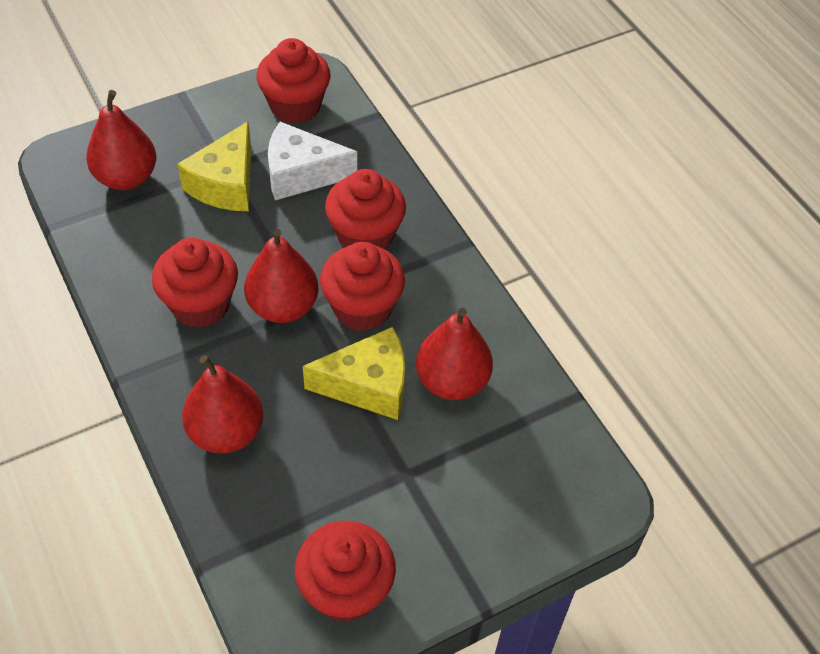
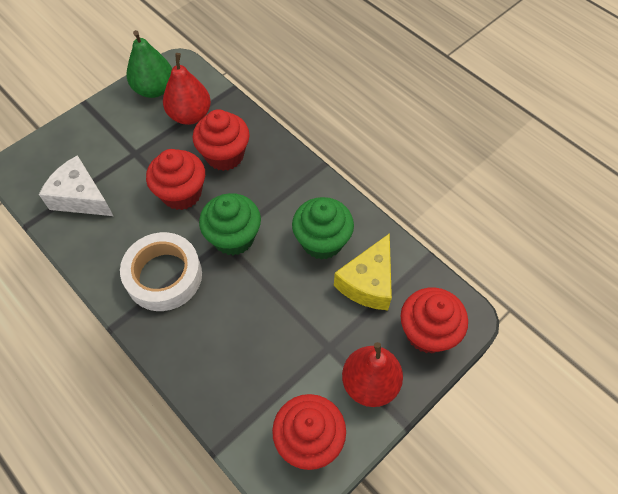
green cupcake: none = 0 -> [199,193,261,256] [292,197,354,260] = 2
green pear: none = 0 -> [127,30,172,98] = 1
red cupcake: [152,238,238,328] [256,38,331,124] [295,521,396,622] [320,242,405,331] [325,169,406,249] = 5 -> [146,149,205,210] [193,109,250,171] [272,394,346,470] [401,287,468,353] = 4
red pear: [86,90,156,190] [182,355,263,454] [244,229,319,323] [416,308,493,400] = 4 -> [163,53,211,125] [342,342,403,407] = 2
white tape: none = 0 -> [120,232,202,311] = 1
yellow cheese: [177,122,251,211] [303,327,405,420] = 2 -> [334,233,392,310] = 1

